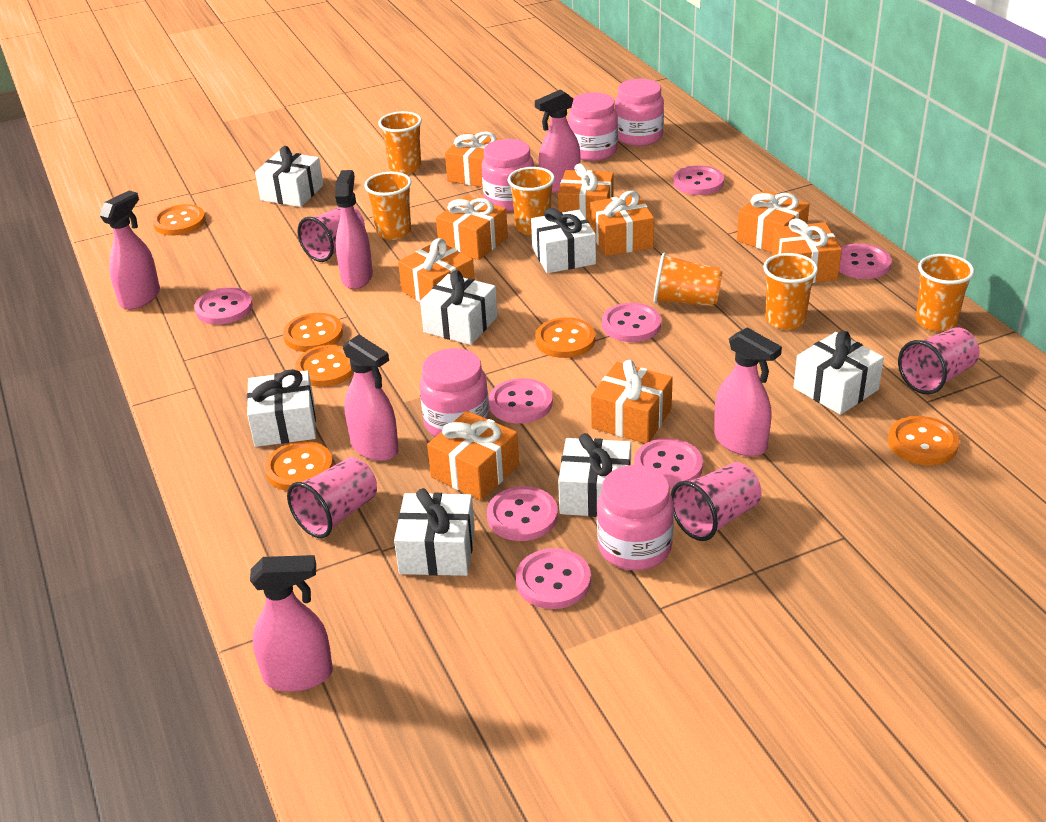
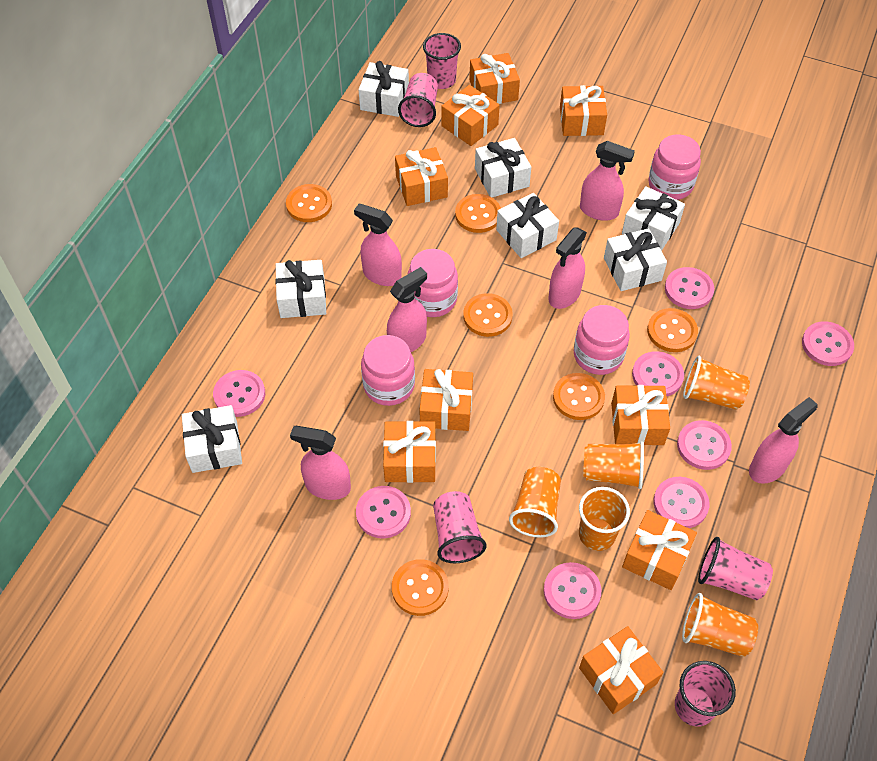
orange cup: [364,172,412,240] [378,111,422,174] [508,167,555,235] [654,253,723,307] [763,253,818,330] [916,254,975,331] = 6 -> [509,467,561,538] [579,487,630,551] [583,441,644,489] [682,593,758,657] [683,356,750,410] = 5
pink cup: [287,457,377,538] [297,206,365,262] [671,462,761,541] [898,328,979,394] = 4 -> [398,73,438,127] [423,33,461,89] [433,491,487,563] [675,661,736,727] [698,537,773,600] = 5
pink jar: [420,348,489,437] [481,139,534,211] [568,92,618,161] [597,465,674,571] [615,79,664,146] = 5 -> [361,335,415,406] [408,249,458,317] [574,305,630,375] [648,134,701,200] = 4

